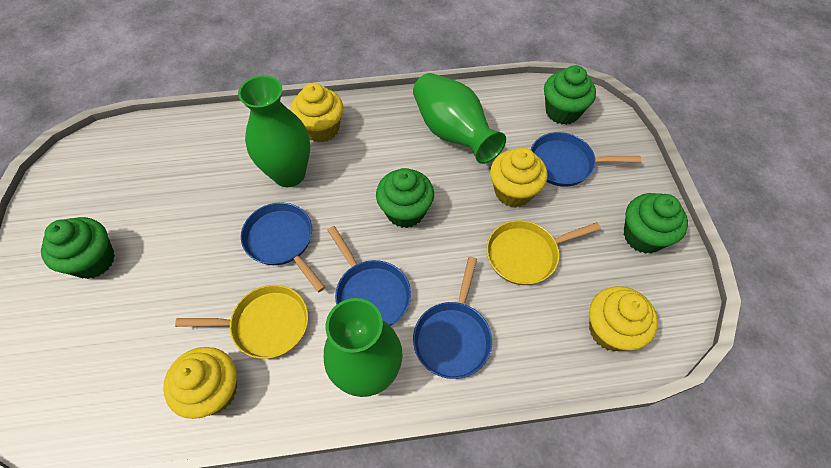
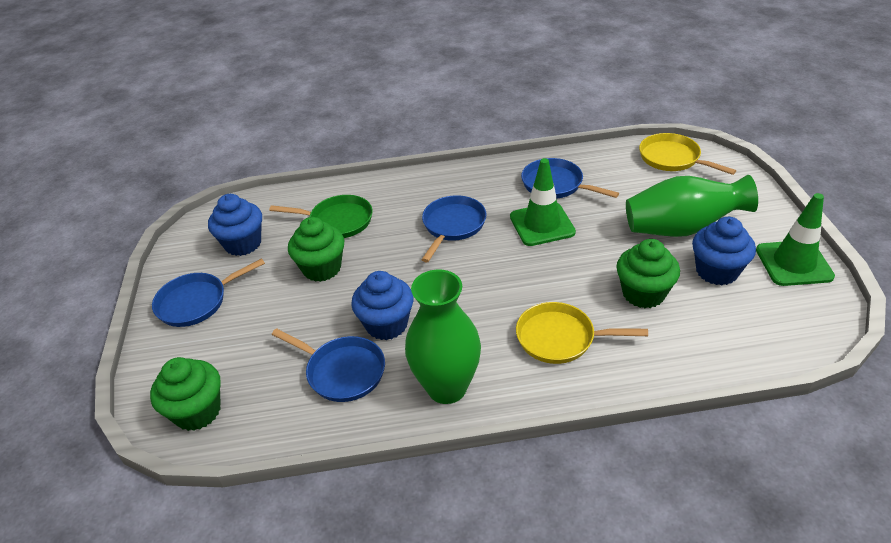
blue cupcake: none = 0 -> [208,194,262,256] [351,271,414,340] [692,217,756,285] = 3
green cupcake: [41,217,115,279] [376,168,434,228] [544,65,596,125] [624,193,688,254] = 4 -> [150,357,221,431] [288,217,344,282] [616,239,680,308] = 3
green pan: none = 0 -> [269,195,373,238] = 1
green traffic cone: none = 0 -> [510,158,576,246] [756,193,835,286] = 2
green vase: [238,75,310,187] [324,298,403,397] [413,73,506,164] = 3 -> [405,270,481,404] [626,175,758,237] = 2
yellow cupcake: [163,347,237,419] [291,83,343,143] [490,148,547,207] [589,286,658,351] = 4 -> none = 0

